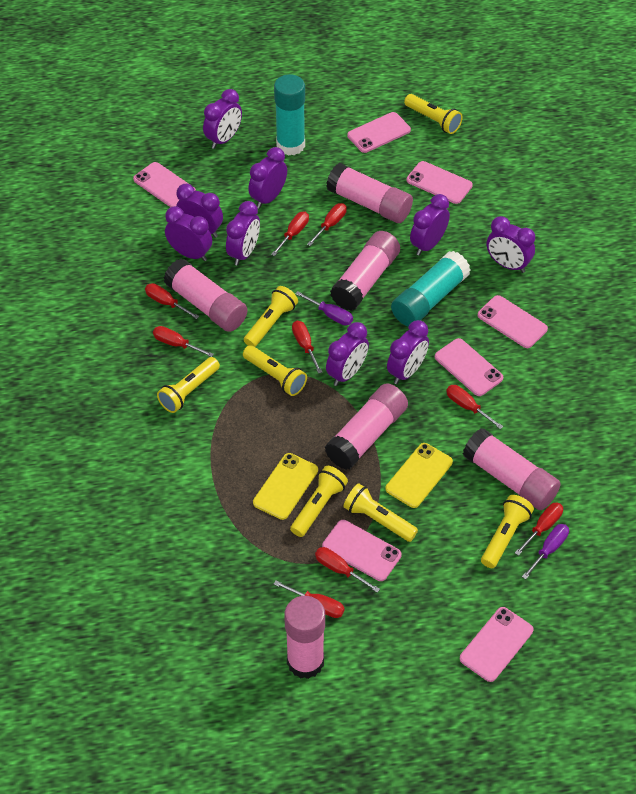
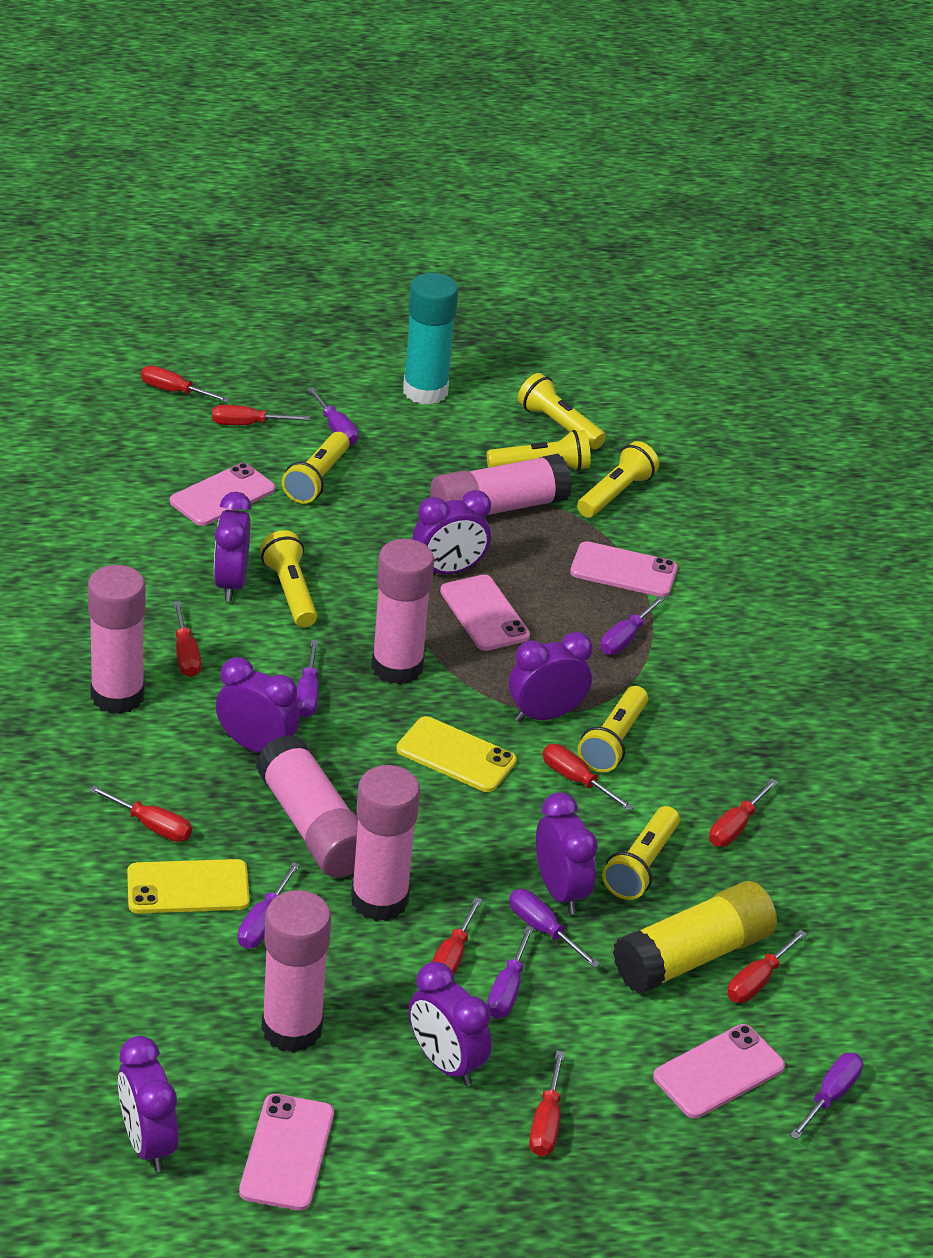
pink phone: [133,162,196,207] [322,520,402,581] [347,112,411,153] [406,161,473,204] [435,338,503,396] [460,607,533,682] [478,295,548,348] = 7 -> [170,463,275,526] [239,1094,334,1211] [440,575,530,651] [570,541,678,597] [653,1024,785,1119] = 5
purple clock: [165,206,212,261] [176,184,223,238] [203,89,242,149] [226,201,260,266] [249,147,287,209] [326,322,369,386] [387,320,429,384] [410,194,450,256] [487,216,535,273] = 9 -> [118,1036,178,1172] [214,492,252,601] [216,657,300,753] [409,962,491,1086] [413,490,491,574] [509,632,593,722] [536,792,598,914] = 7
purple screwdriver: [295,291,353,325] [522,524,569,579] = 2 -> [238,862,300,949] [295,640,319,718] [307,387,359,445] [487,926,534,1019] [509,889,600,968] [600,596,665,655] [790,1053,863,1139] = 7
turquoise glue stick: [274,74,305,156] [391,251,471,326] = 2 -> [403,273,458,405] = 1
yellow glue stick: none = 0 -> [613,881,777,994] = 1

